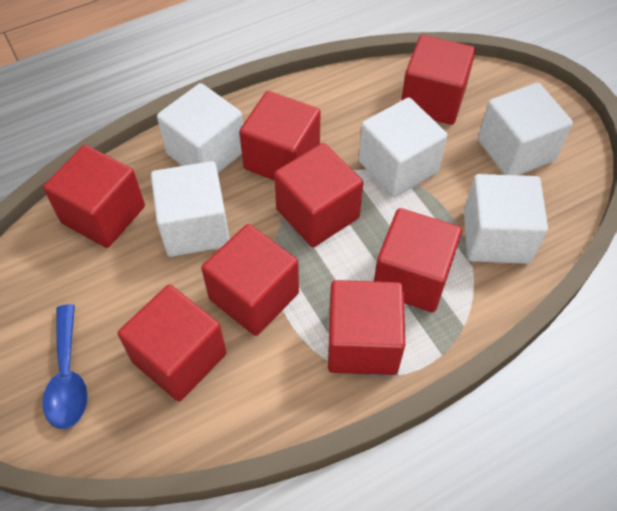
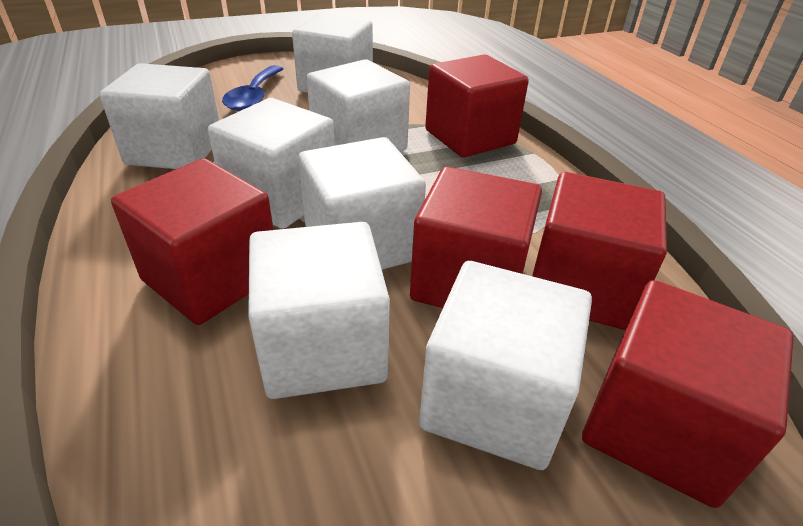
red cube: [43,145,145,248] [118,284,226,402] [201,224,299,336] [239,91,321,180] [274,143,363,247] [328,280,405,375] [374,208,462,312] [401,35,476,125] = 8 -> [111,158,274,325] [410,167,542,308] [425,55,529,158] [532,172,667,330] [582,280,794,508] = 5
white cube: [151,161,230,257] [157,83,243,173] [359,97,447,198] [464,174,548,264] [478,83,573,175] = 5 -> [100,63,219,169] [208,98,335,229] [248,222,390,399] [292,14,373,93] [298,137,426,270] [307,59,410,152] [419,261,592,470] = 7

